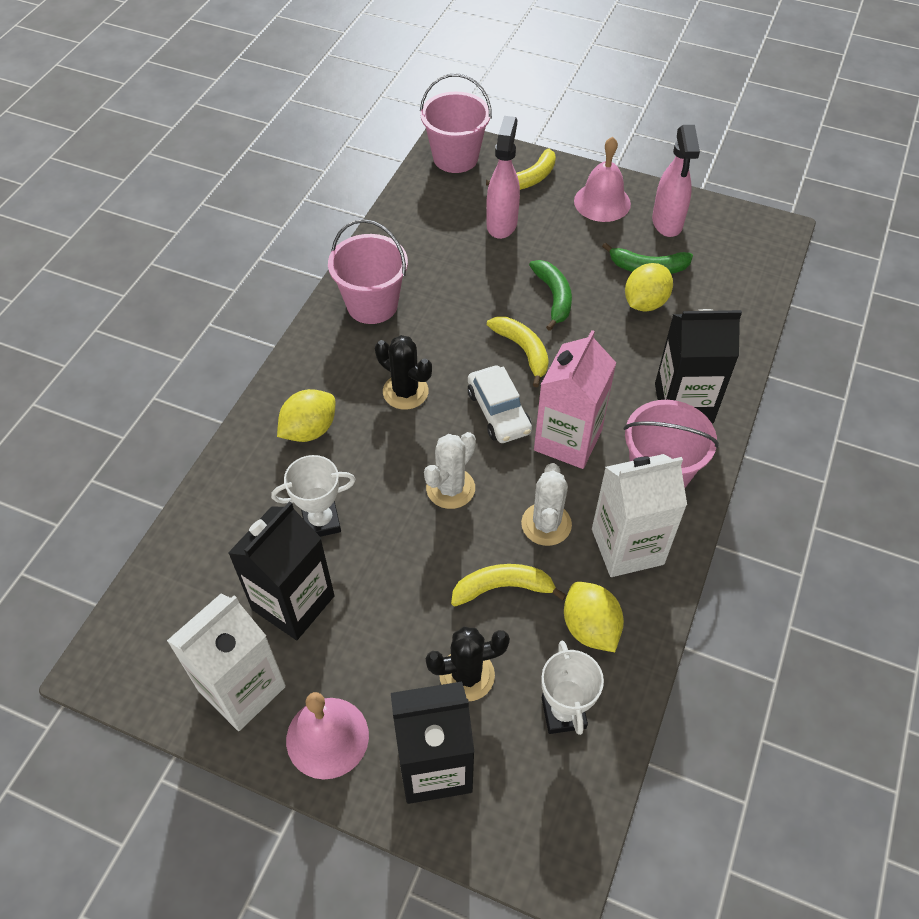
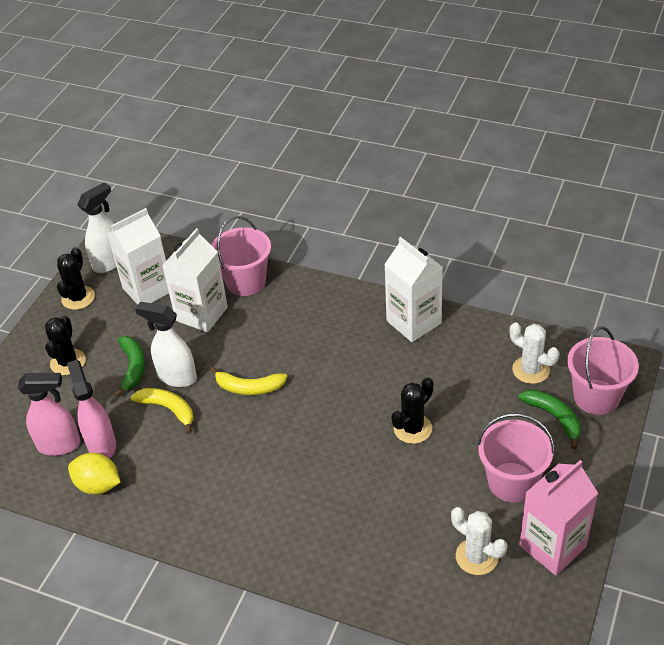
black cactus: [375,335,432,410] [426,626,510,701] = 2 -> [45,316,86,375] [57,247,95,310] [391,377,434,444] = 3
black carton: [228,501,335,640] [391,682,474,804] [655,309,742,423] = 3 -> none = 0
pink bell: [286,692,369,779] [574,137,631,222] = 2 -> none = 0
white car: [468,365,532,443] = 1 -> none = 0
white carton: [167,594,286,731] [592,454,687,577] = 2 -> [107,208,169,304] [162,228,228,332] [384,237,443,342] = 3
white spray bottle: none = 0 -> [77,182,116,273] [135,302,197,387] = 2
white trophy: [271,455,356,537] [541,641,604,735] = 2 -> none = 0
yellow banana: [451,564,567,606] [486,148,556,190] [487,317,549,387] = 3 -> [131,388,193,434] [210,367,287,395] = 2
yellow lemon: [277,389,335,442] [564,582,624,652] [625,263,673,312] = 3 -> [68,453,120,495] = 1

